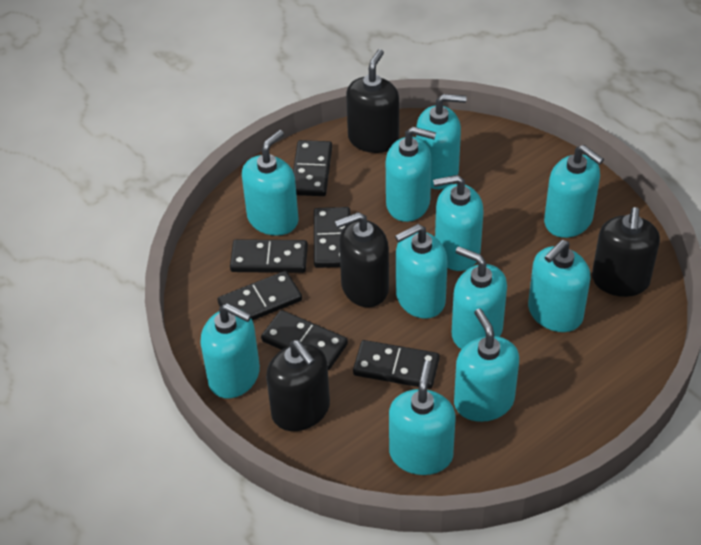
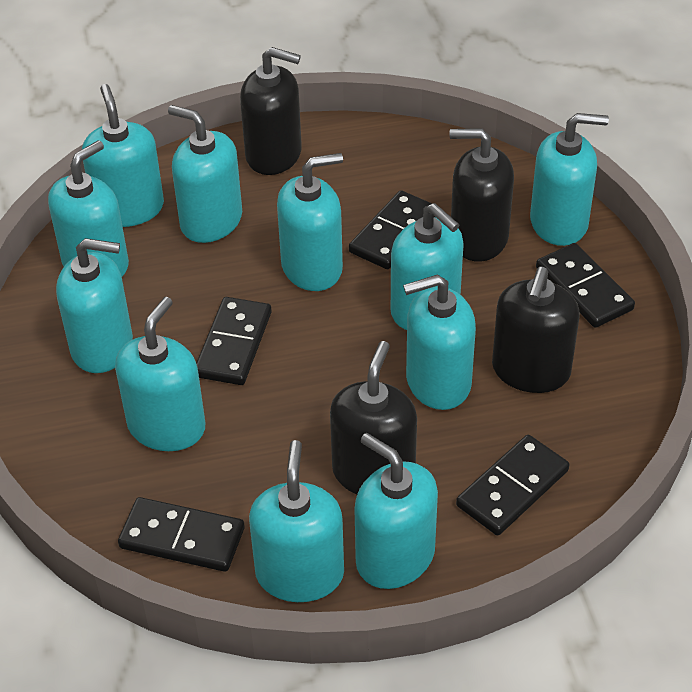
black domino: [217,271,302,321] [230,239,308,273] [261,310,348,370] [293,140,332,196] [314,207,350,268] [353,340,440,389] = 6 -> [118,497,245,572] [196,297,272,385] [349,190,435,269] [456,435,569,536] [536,243,635,328] = 5

